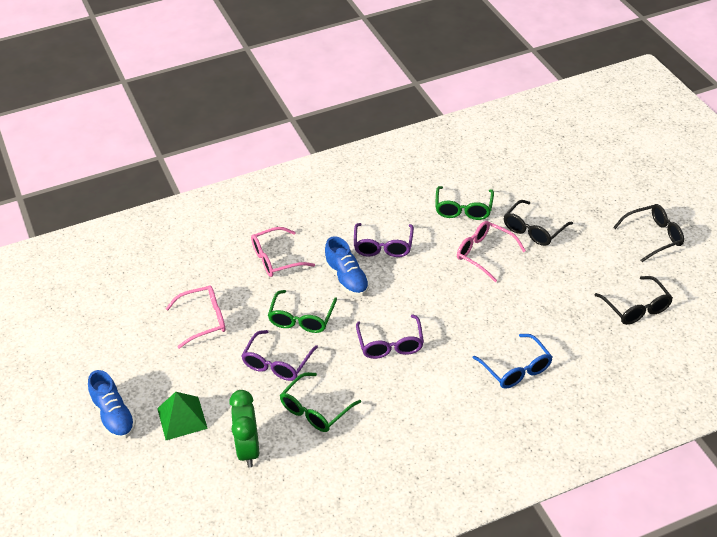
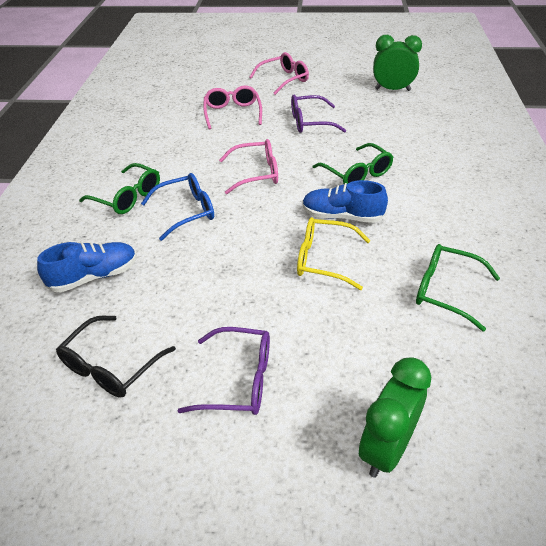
black glasses: [504,200,573,246] [595,276,673,325] [613,204,684,262] = 3 -> [56,316,176,397] = 1
green clock: [229,390,259,468] = 1 -> [359,357,431,478] [373,35,422,91] = 2
green pyramid: [157,392,208,440] = 1 -> none = 0
purple glasses: [241,330,318,381] [354,223,414,257] [356,314,424,359] = 3 -> [178,327,270,415] [291,95,347,133] = 2
yellow glasses: none = 0 -> [297,217,370,290] = 1

